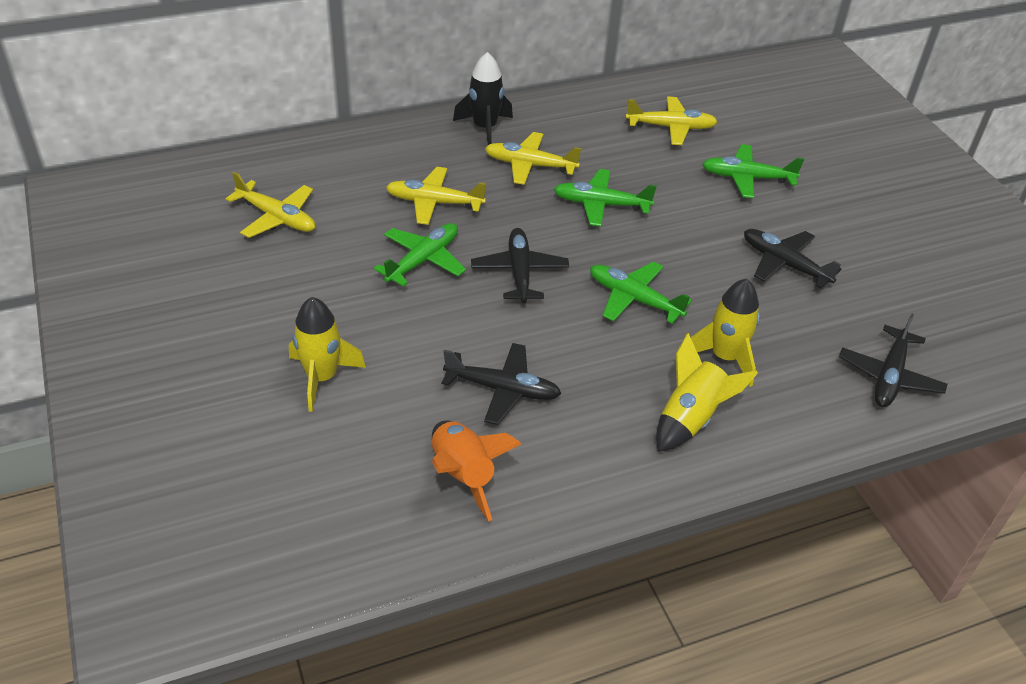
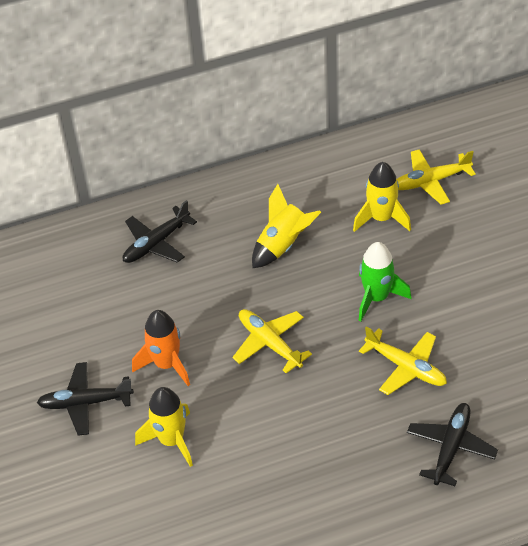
black plane: [442,343,562,425] [471,228,569,303] [744,229,841,289] [839,313,948,407] = 4 -> [37,362,134,436] [123,200,197,263] [407,403,498,486] = 3
black rocket: [453,52,513,145] = 1 -> none = 0
green plane: [374,223,466,287] [554,169,657,227] [590,261,692,324] [702,144,804,198] = 4 -> none = 0
green rocket: none = 0 -> [358,242,411,322] = 1
yellow plane: [226,172,315,238] [386,167,486,225] [485,132,581,185] [626,97,718,145] = 4 -> [232,309,312,373] [359,326,447,395] [397,149,476,205] = 3

